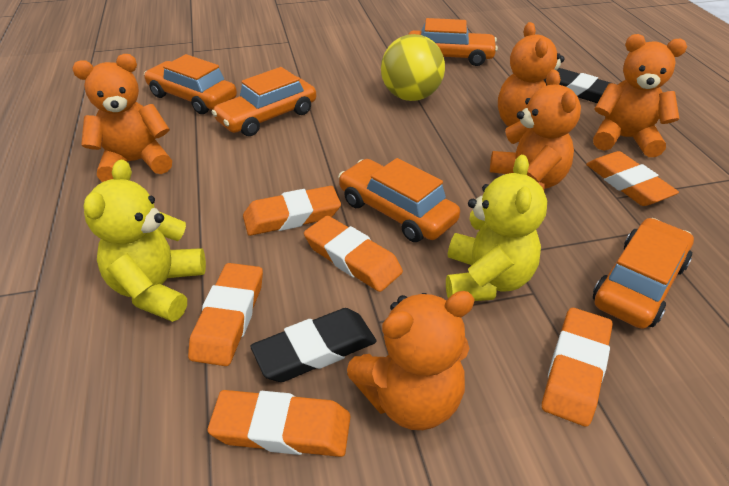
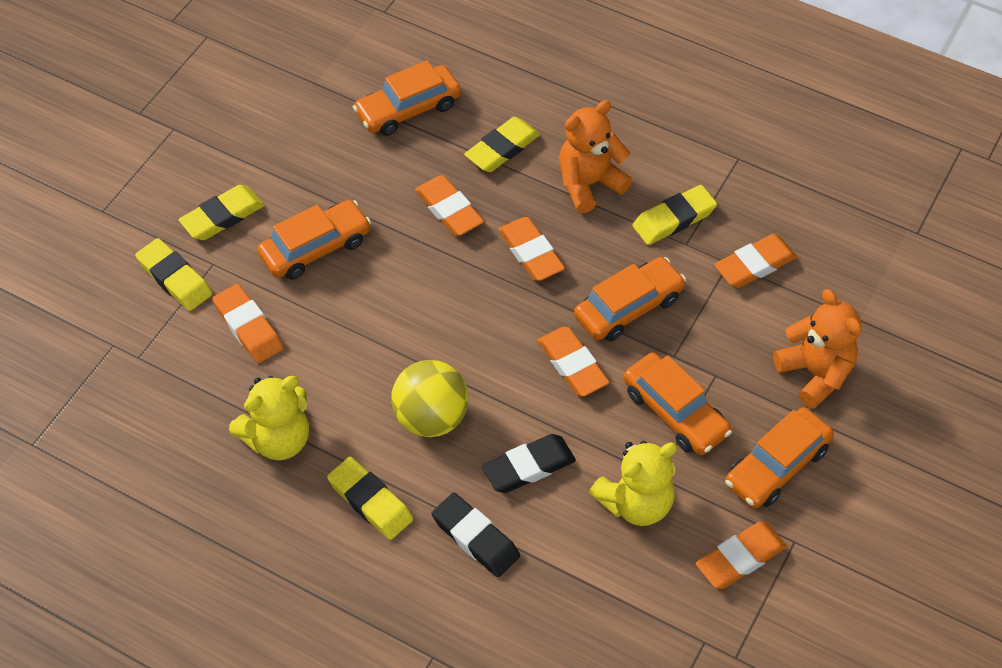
orange teddy bear: [73,54,172,182] [347,291,475,430] [490,69,581,190] [498,22,565,127] [593,34,687,157] = 5 -> [559,100,632,213] [773,289,862,409] = 2
yellow eraser: none = 0 -> [135,238,212,311] [179,185,265,240] [327,457,413,540] [464,117,540,172] [632,185,717,245] = 5

